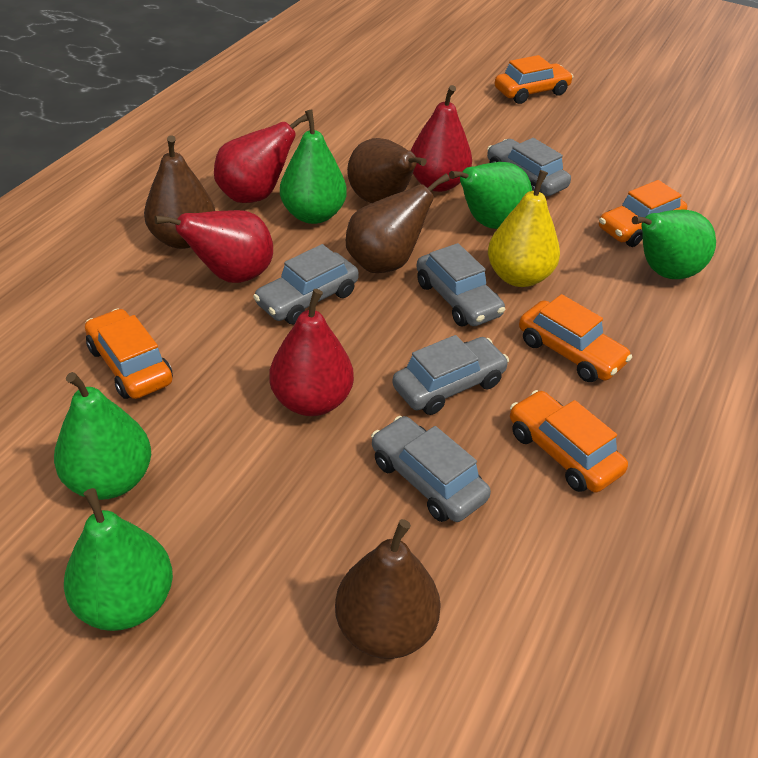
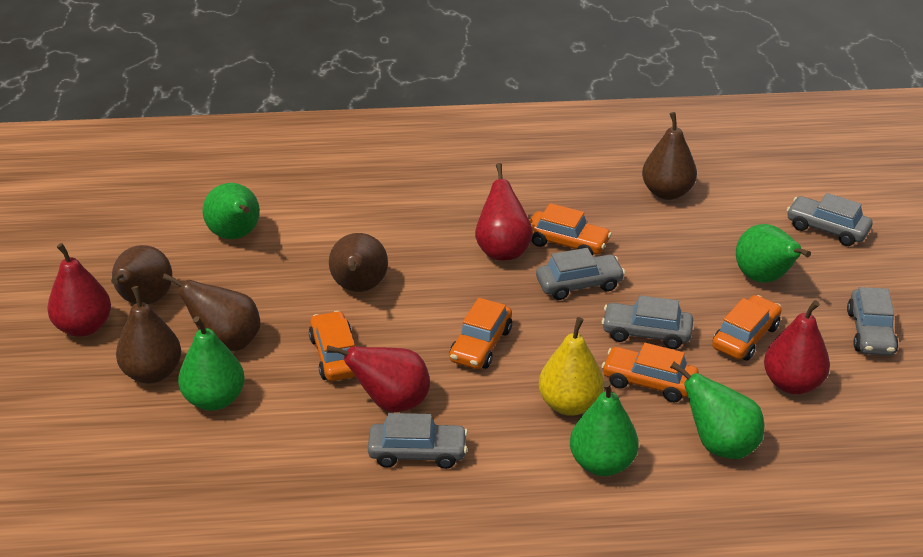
brown pear: [144,135,215,249] [335,519,441,659] [346,173,450,273] [347,138,427,203] = 4 -> [111,245,172,305] [116,286,181,383] [162,273,260,351] [329,233,388,292] [642,112,697,200] = 5

